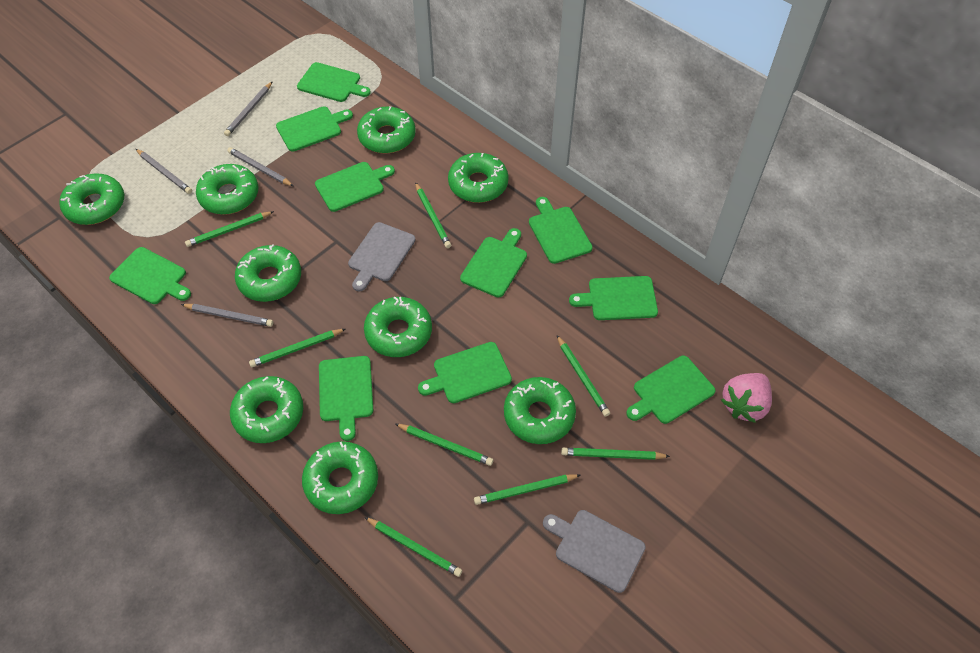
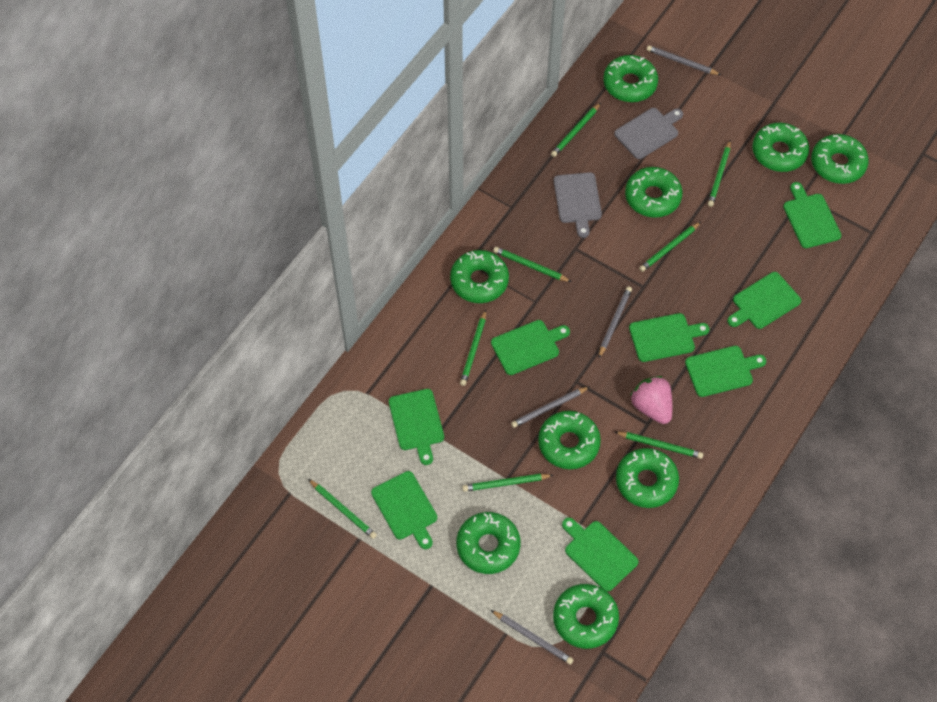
green cutting board: [109,247,191,304] [276,106,353,152] [297,62,371,102] [315,162,395,212] [319,356,373,441] [418,342,512,403] [460,228,527,298] [529,197,593,264] [569,276,658,320] [626,356,716,424] = 10 -> [371,471,437,549] [389,389,444,465] [491,320,570,375] [562,518,639,592] [629,313,710,362] [685,346,766,397] [727,272,801,329] [783,182,841,248] = 8

